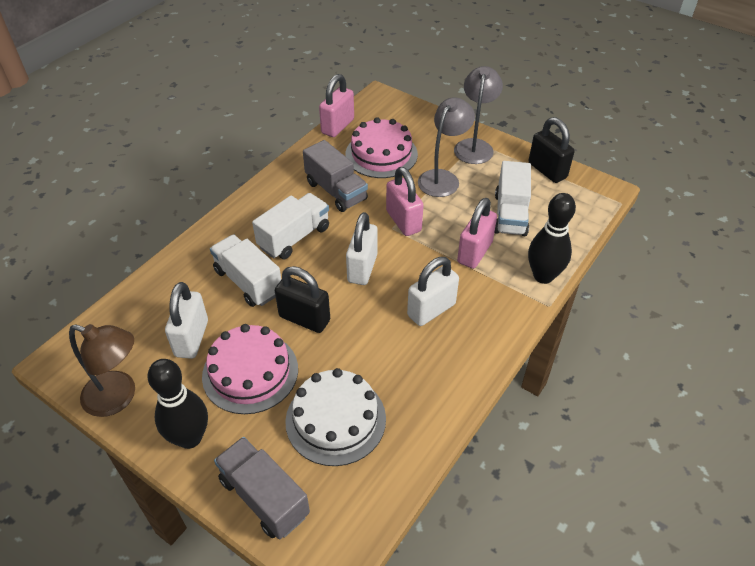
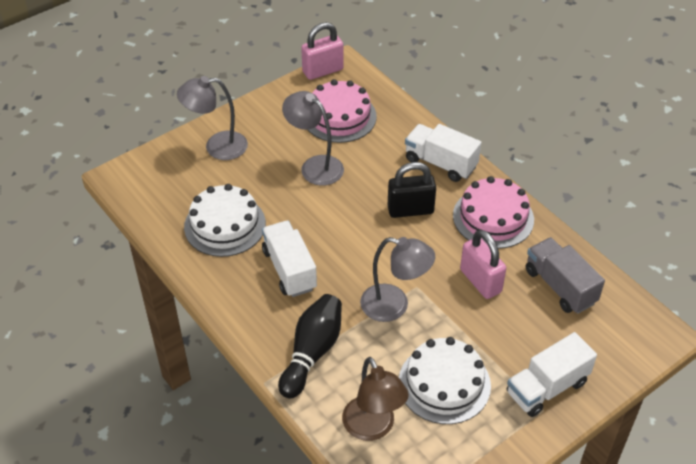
black bowling pin: [147,359,208,449] [528,193,576,284] = 2 -> [278,294,342,399] = 1
black padlock: [275,266,330,333] [528,117,575,183] = 2 -> [388,162,436,218] = 1
grey lamp: [418,97,475,197] [454,66,503,164] = 2 -> [177,76,248,160] [282,91,344,186] [360,237,435,322] = 3
grey truck: [214,437,310,539] [303,140,368,212] = 2 -> [526,237,605,314] = 1
pink padlock: [319,74,354,137] [386,167,423,236] [457,198,497,269] = 3 -> [301,22,344,80] [460,229,506,299] = 2
white cake: [285,368,386,466] = 1 -> [184,184,266,257] [399,337,491,424] = 2
white padlock: [165,282,208,359] [346,212,378,285] [407,257,459,326] = 3 -> none = 0

